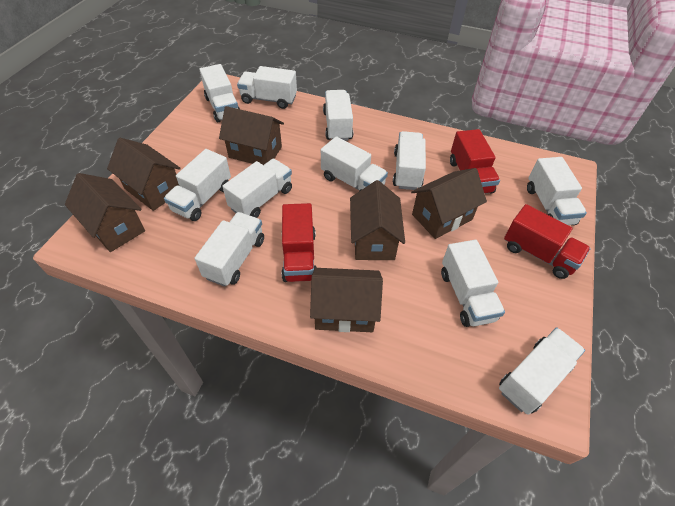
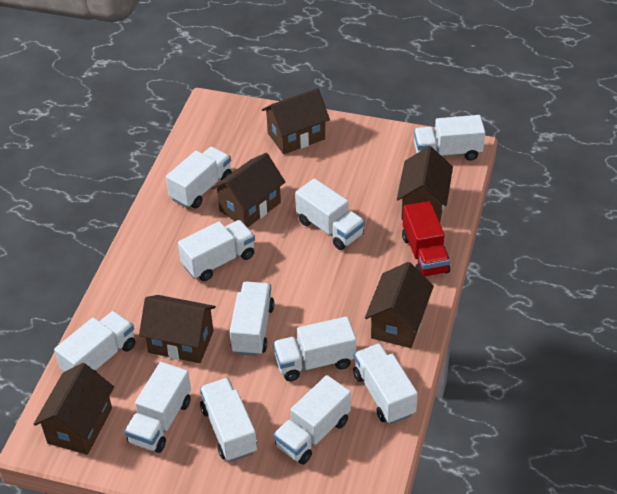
red truck: [282,203,317,282] [450,129,500,194] [504,204,591,279] = 3 -> [402,201,450,277] = 1

